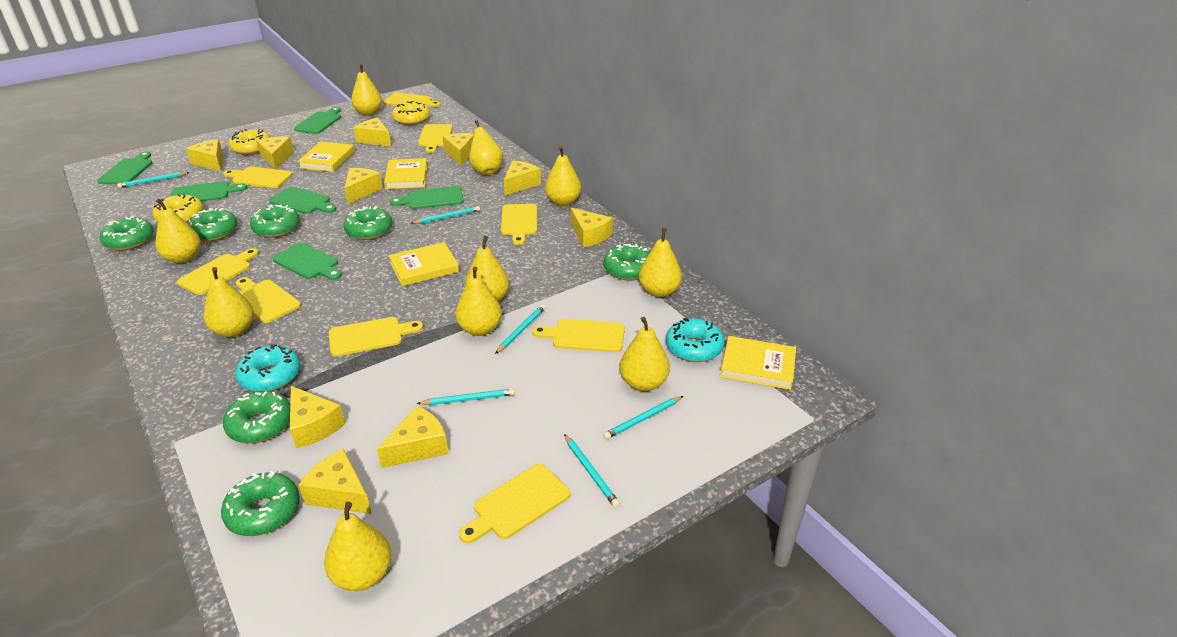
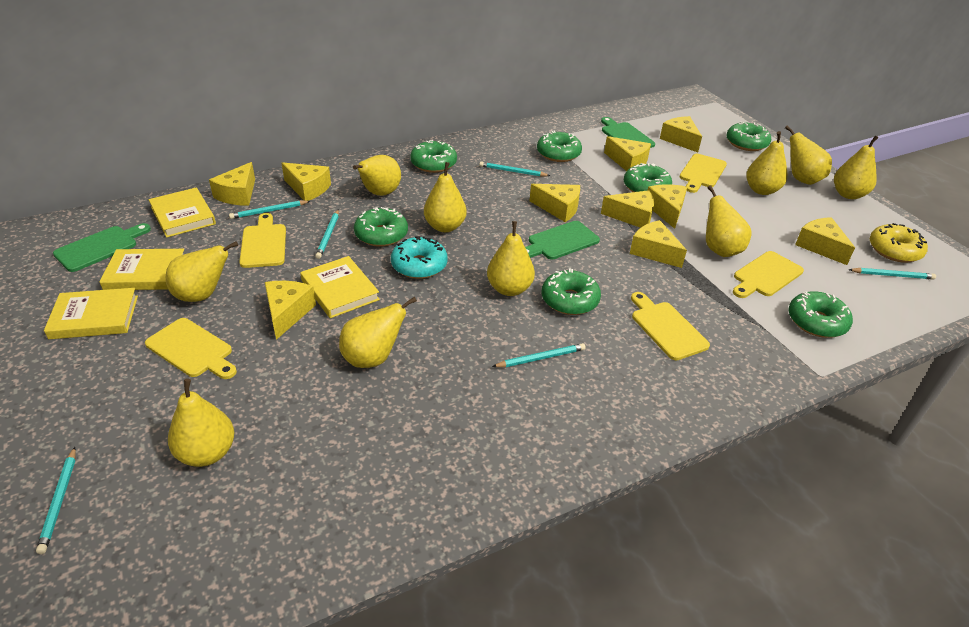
green cutting board: [97,152,152,185] [171,181,247,202] [269,187,336,214] [272,243,342,280] [294,107,341,134] [390,186,464,209] = 6 -> [53,223,151,272] [525,221,600,260] [601,117,655,148] = 3
turquoise donut: [235,344,300,392] [666,318,724,362] = 2 -> [391,236,448,279] = 1
yellow cutting board: [177,248,259,295] [223,167,292,188] [236,277,301,323] [329,317,423,356] [383,93,441,107] [418,124,453,153] [459,464,570,543] [501,204,537,245] [532,319,625,353] = 9 -> [145,318,237,379] [239,213,286,268] [631,292,710,360] [680,154,727,193] [733,251,804,298] = 5
yellow donut: [153,193,203,223] [229,129,270,155] [392,101,430,125] = 3 -> [870,223,928,263] = 1

